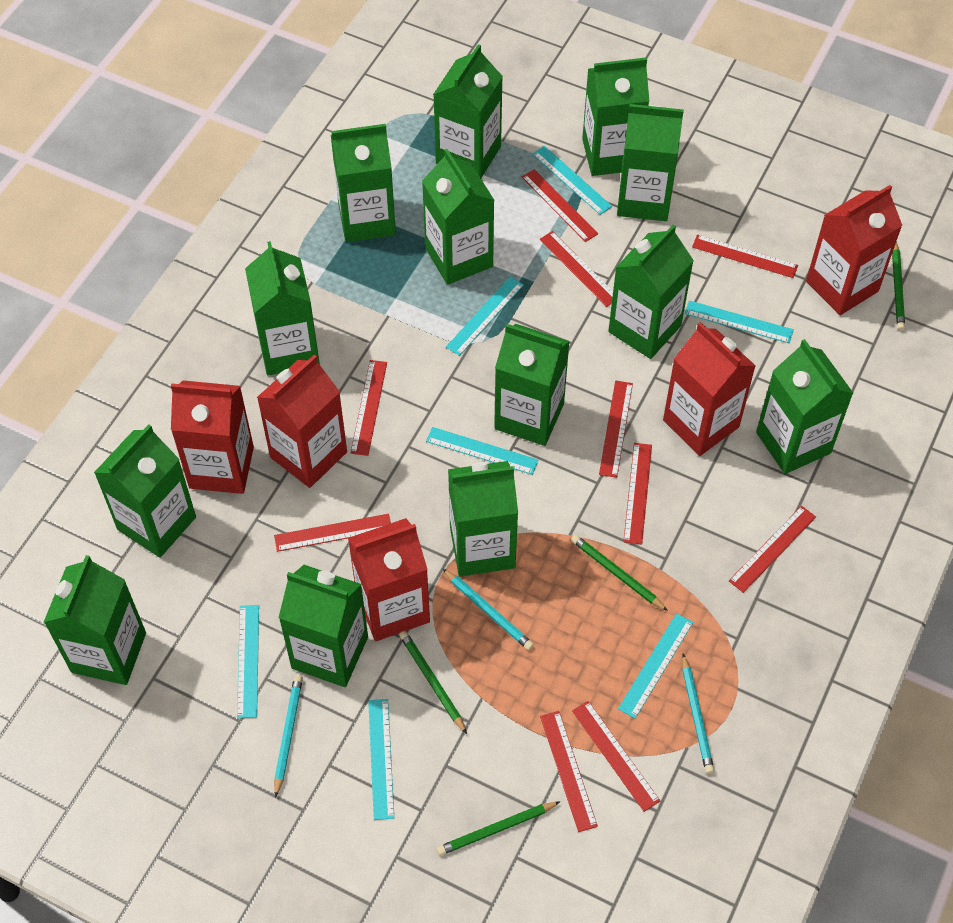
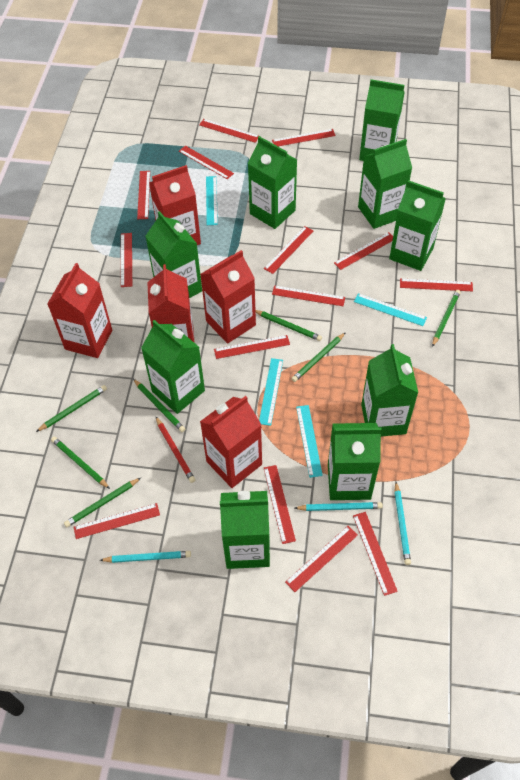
green carton: [44,555,146,685] [94,424,196,558] [245,241,320,376] [279,565,368,687] [331,124,396,242] [422,149,495,285] [433,44,503,178] [448,461,518,576] [494,324,570,446] [582,57,649,176] [608,224,694,359] [617,104,684,221] [756,339,853,474] = 13 -> [141,320,205,414] [145,211,202,298] [220,491,270,569] [248,136,297,229] [328,423,382,500] [358,139,412,229] [359,79,405,161] [361,344,418,437] [389,180,446,271] = 9
green pencil: [399,631,467,734] [436,801,561,856] [571,535,668,611] [892,242,905,331] = 4 -> [36,385,107,432] [51,437,110,489] [64,478,141,527] [133,379,185,432] [255,310,322,341] [291,332,346,382] [432,290,461,347] = 7
red pencil: none = 0 -> [155,416,195,483] = 1
red ruler: [274,514,391,552] [350,360,387,456] [522,169,598,242] [540,231,613,307] [540,711,598,832] [572,701,660,812] [599,381,633,478] [623,443,652,545] [692,235,798,278] [729,506,816,593] = 10 -> [74,503,160,539] [121,233,132,287] [137,171,150,219] [179,146,234,179] [199,119,259,143] [214,335,290,359] [264,226,313,274] [264,465,296,544] [272,129,336,146] [272,285,345,306] [285,526,358,592] [334,232,393,270] [353,512,398,596] [400,279,473,292] = 14
turquoise ruler: [237,605,259,718] [368,699,394,820] [426,427,539,475] [446,277,524,356] [532,146,612,215] [618,613,693,718] [685,301,794,343] = 7 -> [206,176,218,225] [259,358,283,426] [296,405,323,478] [354,293,427,326] = 4

